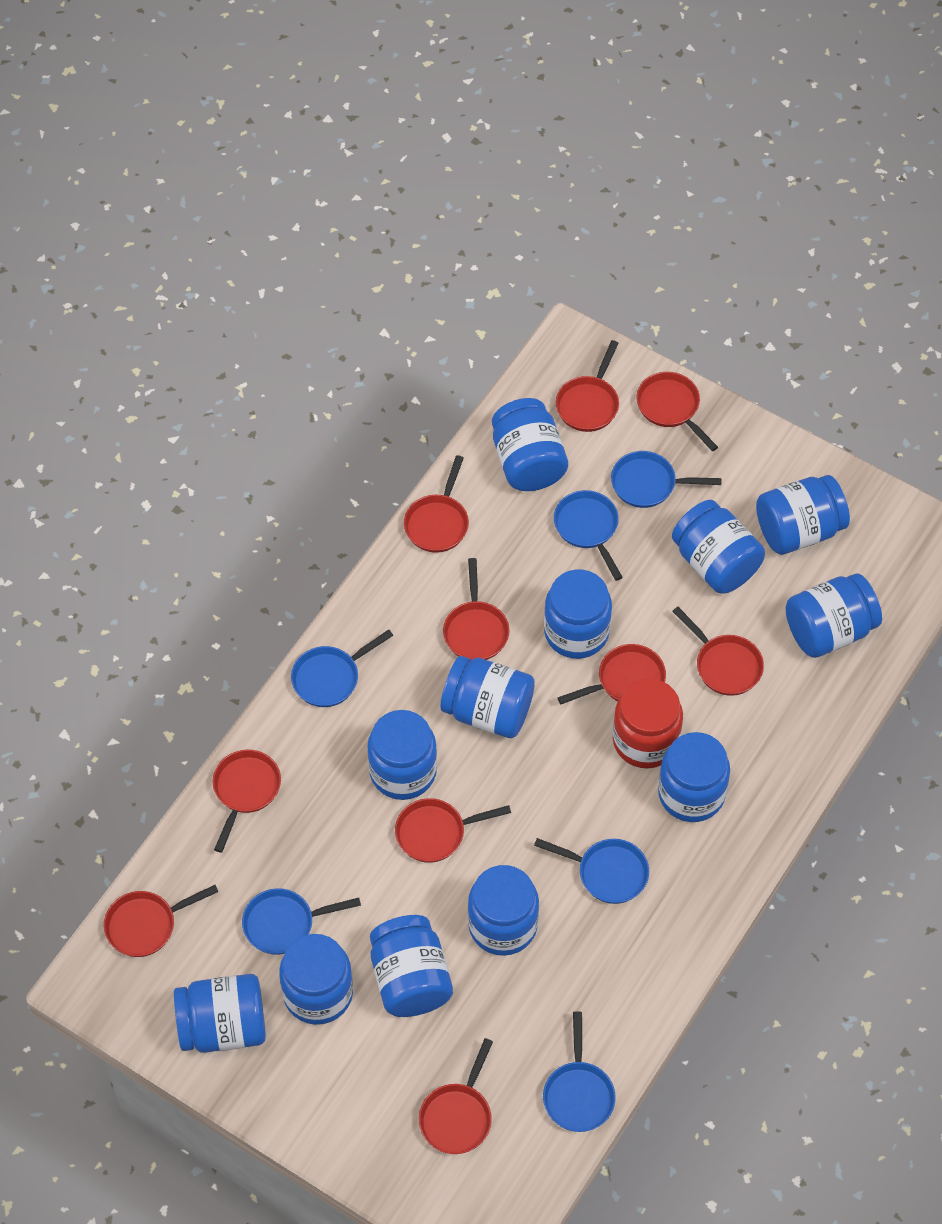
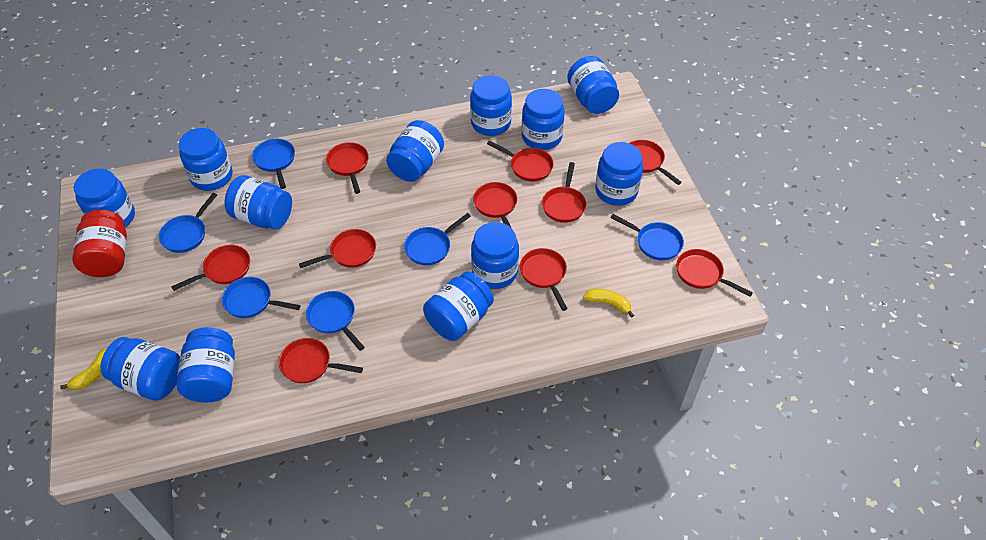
yellow banana: none = 0 -> [60,348,107,390] [583,289,634,318] = 2

